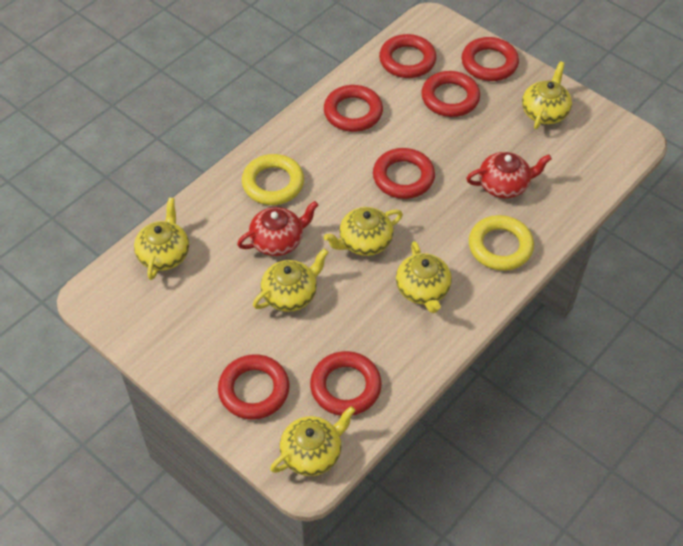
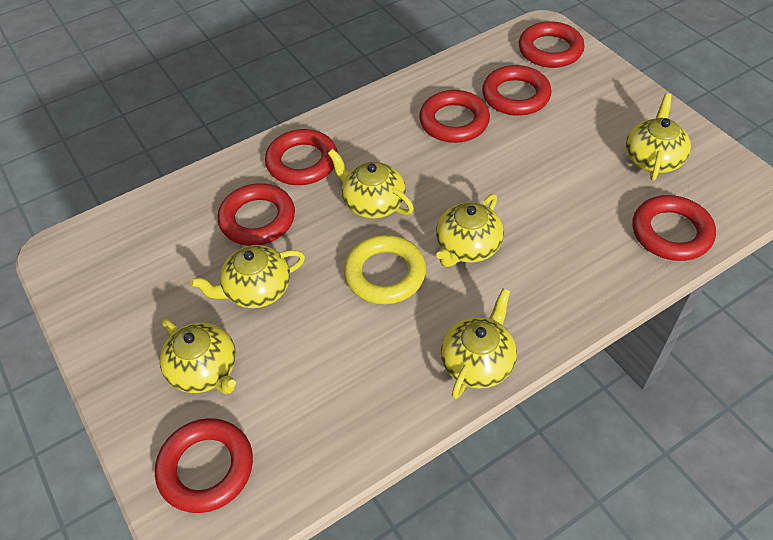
red teapot: [237,201,318,256] [466,152,552,198] = 2 -> none = 0
yellow ring: [242,154,304,205] [469,215,534,271] = 2 -> [344,235,426,304] = 1

